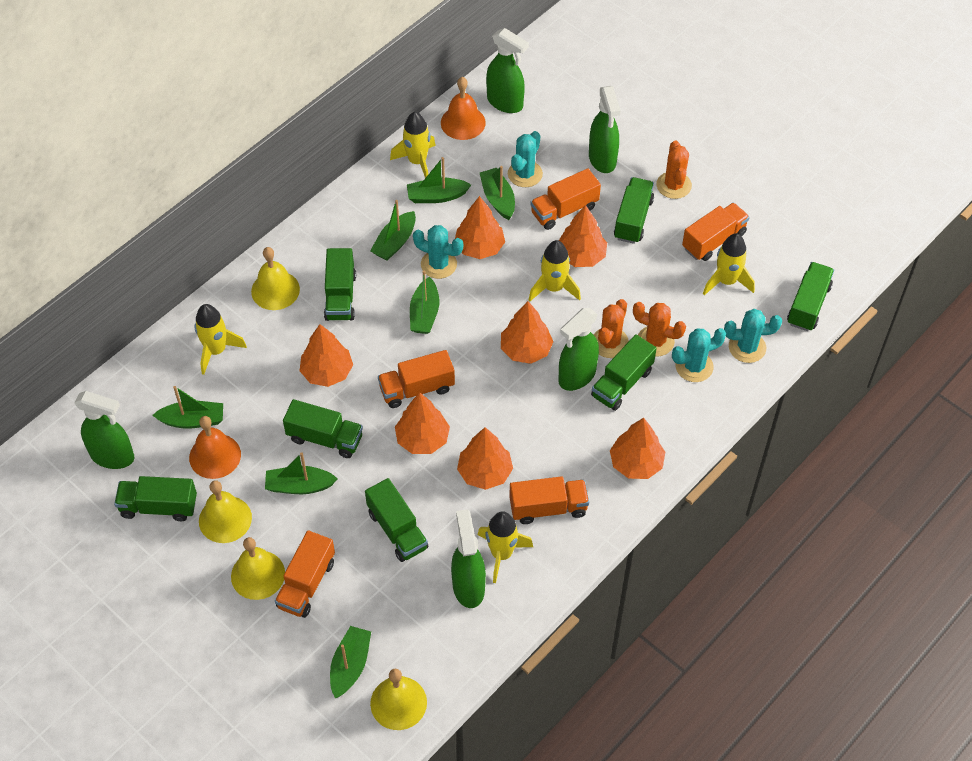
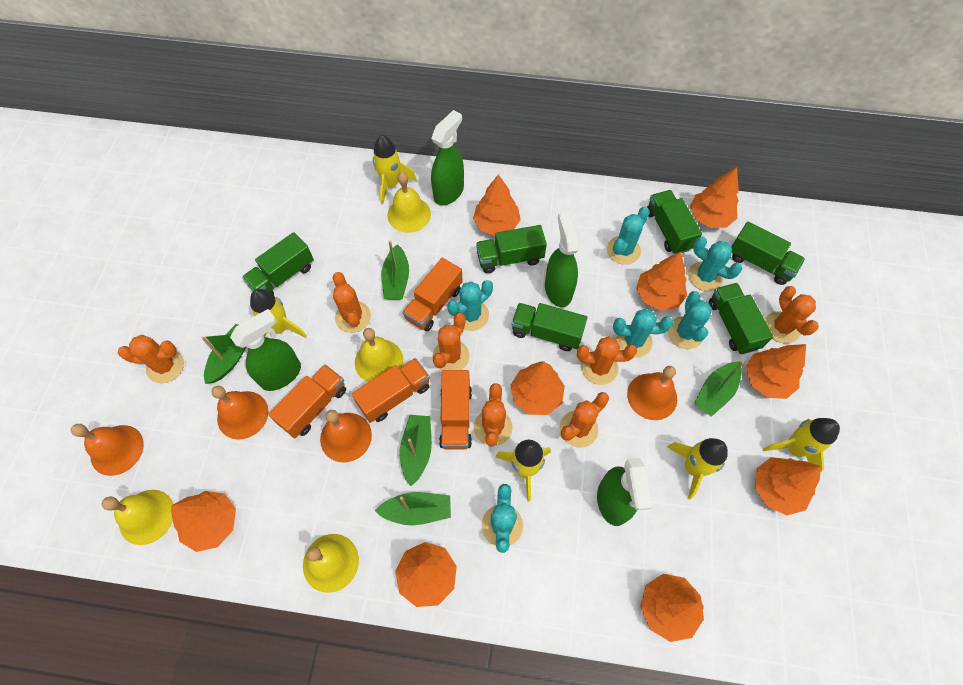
green boat: [153,386,223,429] [265,452,338,494] [330,626,371,698] [370,200,416,261] [407,157,471,203] [410,271,439,334] [480,166,515,220] = 7 -> [202,324,246,384] [375,492,451,526] [381,241,409,299] [400,415,432,486] [694,362,744,417] = 5
green spray bottle: [74,391,134,469] [451,509,486,608] [486,28,529,113] [559,308,599,391] [589,86,621,173] = 5 -> [230,309,301,391] [431,110,464,205] [545,212,580,307] [597,458,652,526] = 4
green truck: [114,476,197,521] [283,399,363,458] [324,248,356,321] [365,478,428,562] [591,334,657,411] [614,177,654,244] [787,262,834,331] = 7 -> [242,232,314,295] [476,225,547,273] [511,303,587,351] [647,190,702,254] [709,283,773,355] [731,222,805,285] = 6
orange bell: [189,416,241,479] [441,77,486,140] = 2 -> [71,424,144,476] [211,386,268,440] [320,410,372,462] [627,366,677,420] = 4
orange cactus: [594,299,629,358] [633,302,686,356] [657,141,692,199] = 3 -> [118,335,184,383] [333,272,371,333] [433,313,470,371] [474,383,513,446] [559,392,609,448] [577,336,637,385] [765,286,819,344] = 7
orange tree: [299,324,353,387] [395,393,450,454] [455,196,505,259] [457,427,513,490] [501,301,553,364] [559,205,607,267] [610,418,665,479] = 7 -> [171,491,236,552] [395,542,457,607] [473,174,521,236] [511,362,565,415] [636,252,687,311] [640,574,704,642] [690,167,739,228] [746,344,806,399] [755,457,821,515] = 9
orange truck: [275,530,335,618] [378,350,455,408] [509,476,589,524] [530,168,601,230] [682,203,750,261] = 5 -> [269,364,346,438] [352,358,430,423] [403,258,463,331] [439,370,472,450] = 4
turquoise cactus: [413,225,463,279] [508,131,543,187] [672,328,726,382] [724,309,782,363] = 4 -> [447,280,493,331] [481,484,523,553] [607,207,650,265] [613,308,673,358] [668,291,712,349] [688,236,742,291] = 6

